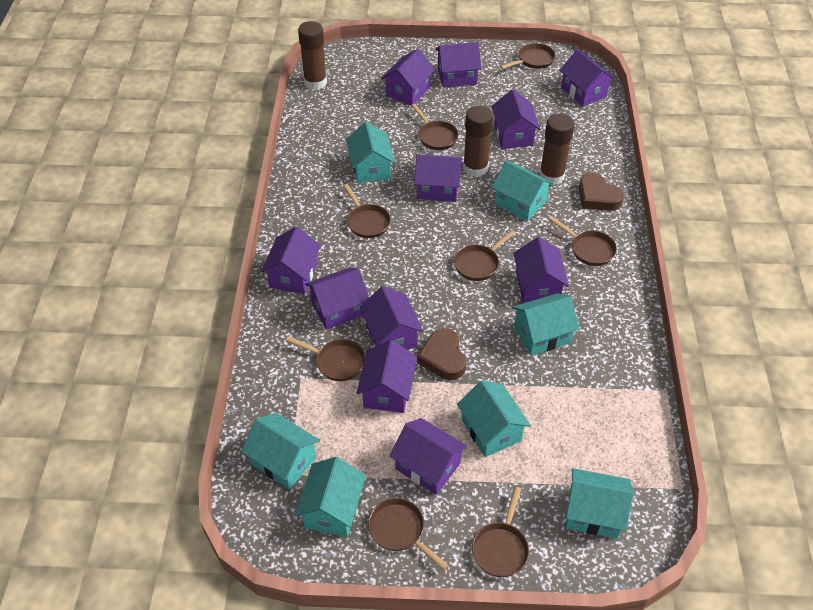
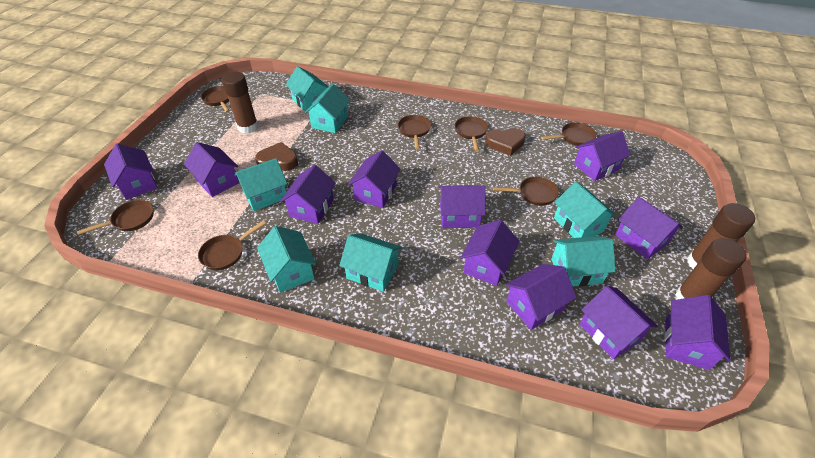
brown pan: [286,336,365,381] [343,184,391,238] [368,498,449,570] [411,104,458,150] [454,230,516,281] [472,487,529,577] [500,43,556,69] [549,217,617,266] = 8 -> [77,200,154,235] [198,221,266,270] [201,86,230,112] [398,115,431,150] [455,116,488,151] [493,177,559,206] [541,122,597,146] = 7

